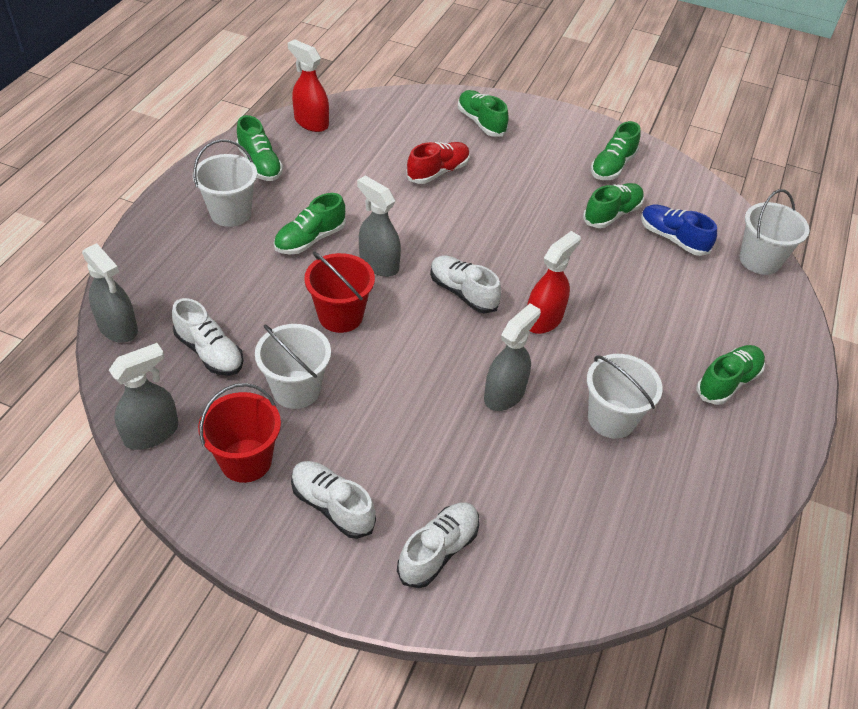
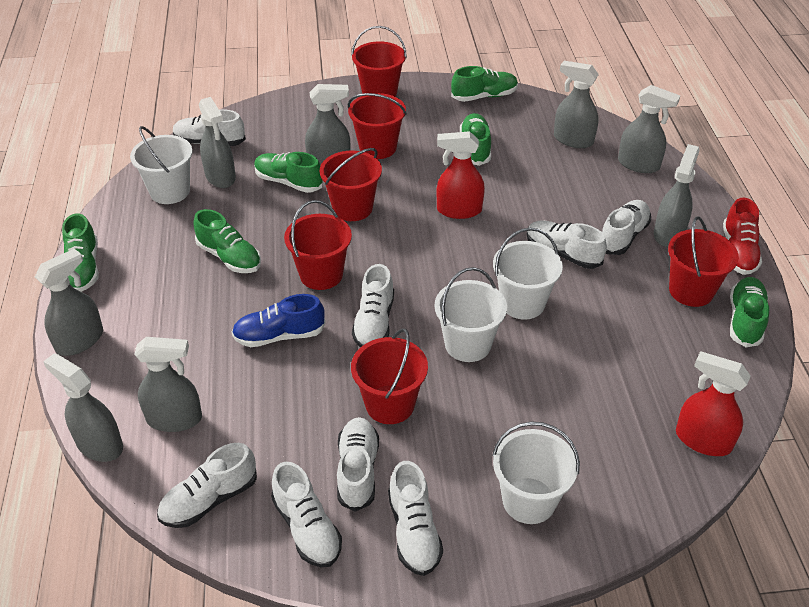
grey spray bottle: [82,243,138,343] [109,343,178,450] [357,176,401,277] [484,303,541,411] = 4 -> [35,248,103,356] [43,353,123,462] [134,337,202,432] [199,97,236,188] [305,84,350,165] [554,61,599,148] [618,85,680,173] [654,144,700,247] = 8
red bucket: [198,383,281,483] [304,251,375,333] = 2 -> [284,200,352,290] [320,148,382,221] [348,93,407,159] [351,26,407,97] [351,329,428,424] [668,216,739,307] = 6
white shoe: [172,298,244,376] [291,461,376,539] [397,503,480,588] [430,256,501,313] = 4 -> [157,443,257,528] [173,109,246,146] [271,462,342,567] [337,417,379,512] [352,264,394,347] [388,461,443,576] [527,220,607,269] [602,200,651,255] = 8

